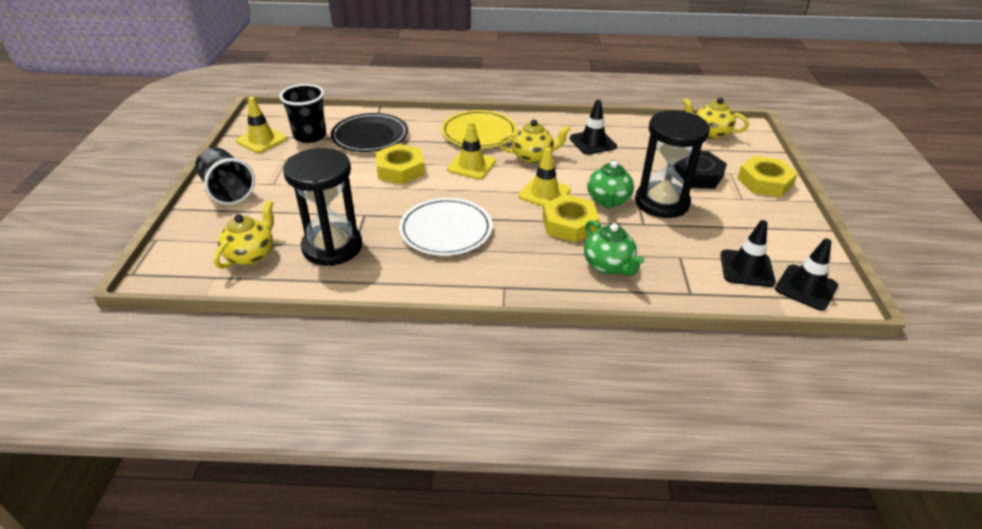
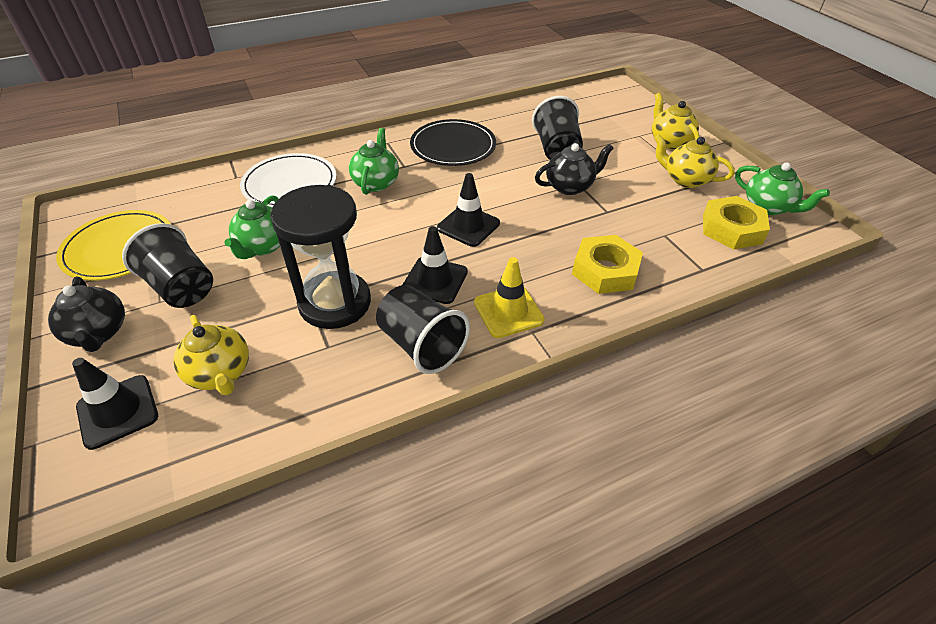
black cup: [195,147,255,205] [279,84,326,143] = 2 -> [122,223,213,308] [376,285,470,374] [532,96,583,160] = 3
black hourglass: [283,148,362,266] [635,111,710,218] = 2 -> [270,185,371,329] = 1
black nut: [675,151,727,189] = 1 -> none = 0
black teapot: none = 0 -> [48,276,125,352] [535,143,614,195] = 2
green teapot: [584,220,644,276] [587,159,634,208] = 2 -> [224,195,280,259] [349,128,399,195] [735,162,830,215] = 3
yellow nut: [375,144,425,184] [543,194,600,242] [737,156,798,197] = 3 -> [572,235,643,294] [703,196,770,250] = 2
yellow traffic cone: [236,97,287,153] [447,121,496,179] [518,148,571,207] = 3 -> [474,257,545,338] = 1

